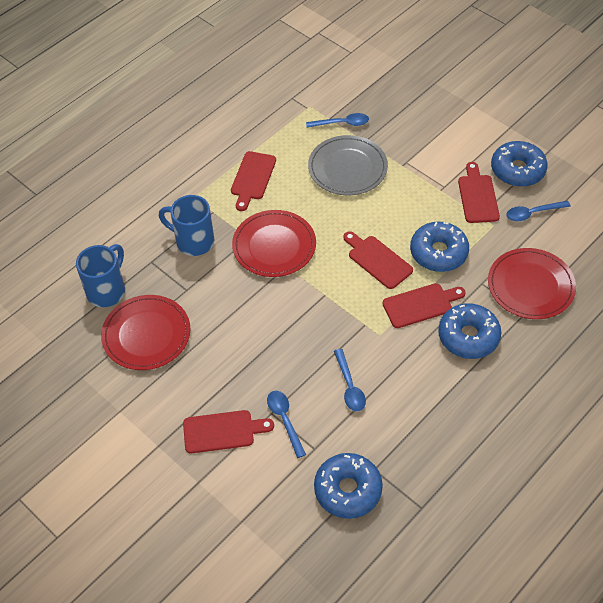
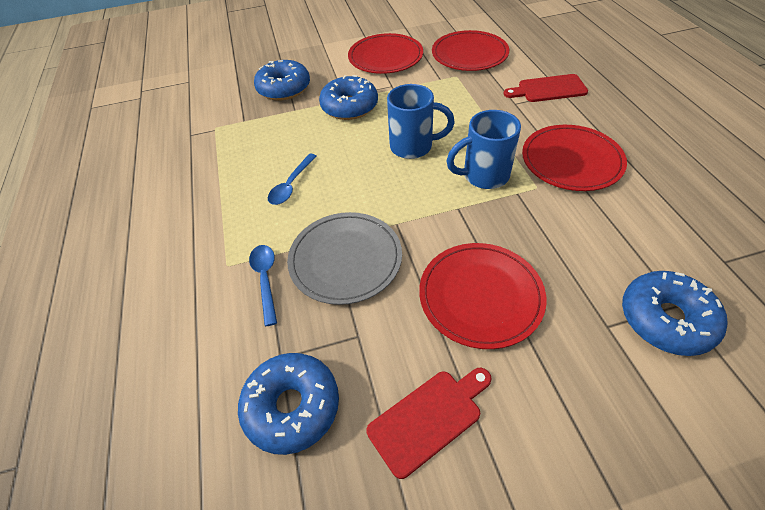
blue spoon: [267,391,306,458] [306,113,369,128] [334,349,366,411] [506,201,571,221] = 4 -> [249,245,277,326] [268,154,317,205] = 2
red cutting board: [183,410,274,454] [231,151,276,211] [343,231,413,289] [382,283,466,328] [458,162,500,223] = 5 -> [366,368,492,479] [503,74,588,102] = 2
red plate: [101,295,191,370] [232,210,316,277] [488,248,576,319] = 3 -> [348,33,423,74] [419,243,546,349] [432,30,509,71] [522,125,627,191] = 4

